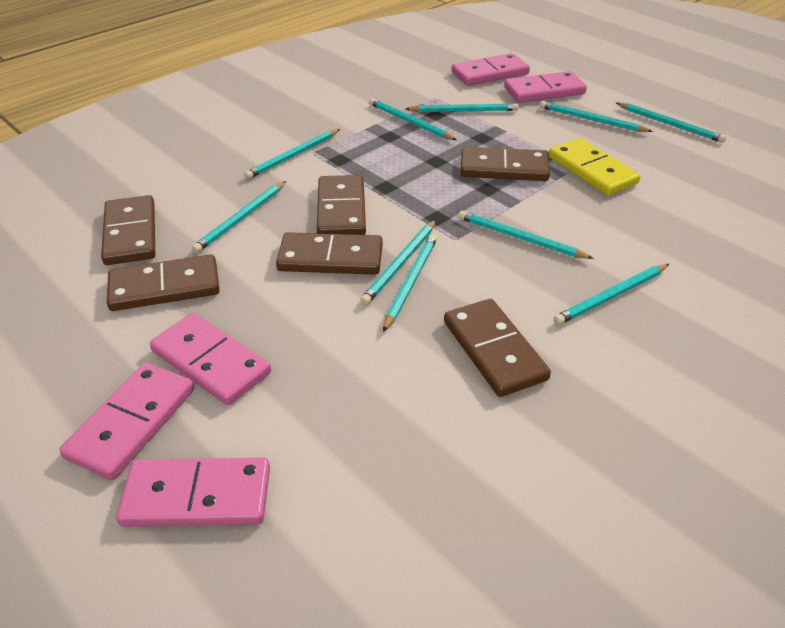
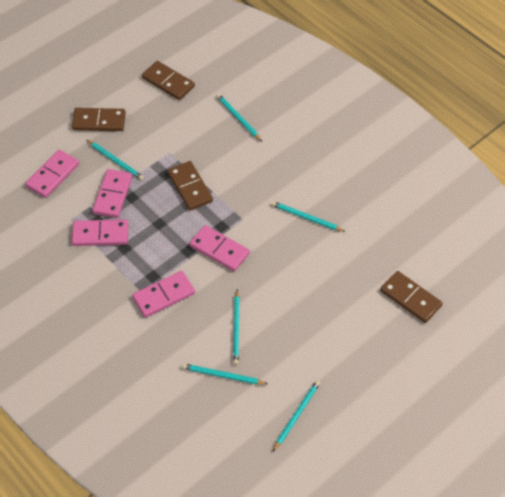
brown domino: [101,195,155,265] [107,254,220,311] [276,232,383,275] [317,175,366,235] [444,299,551,397] [460,147,550,181] = 6 -> [72,108,126,131] [142,61,195,100] [167,161,213,210] [380,271,443,323] = 4
turquoise pencil: [192,181,286,253] [244,129,340,179] [360,220,436,305] [369,98,457,140] [383,234,437,332] [406,103,519,112] [458,211,594,259] [540,101,653,132] [554,264,669,325] [616,102,726,143] = 10 -> [87,140,144,180] [182,364,268,384] [216,94,262,141] [233,289,240,365] [271,201,346,232] [273,380,320,452] = 6
yellow domino: [549,138,641,195] = 1 -> none = 0

